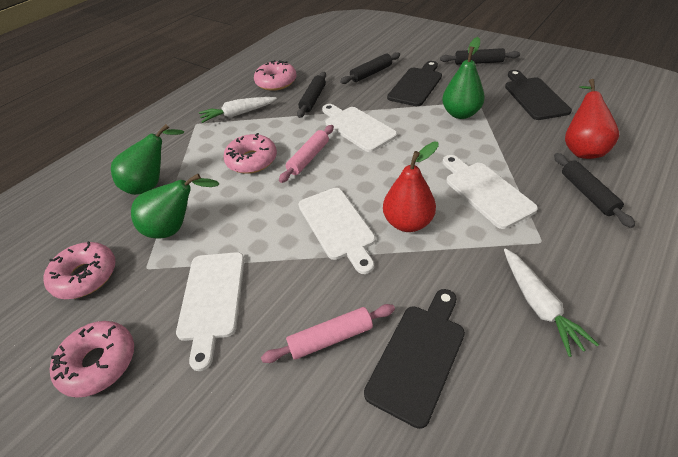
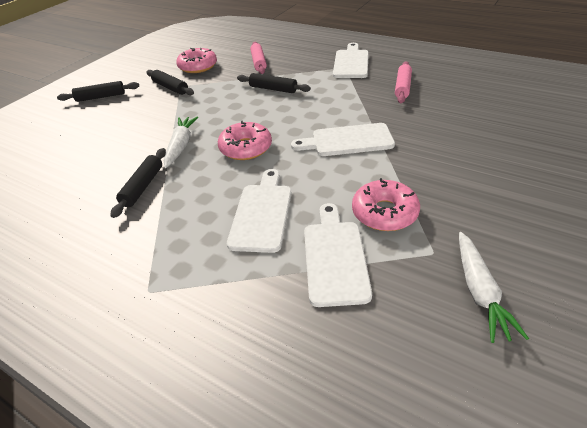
black cutting board: [364,289,465,429] [387,61,442,106] [505,70,572,120] = 3 -> none = 0
green pear: [111,124,184,195] [131,173,220,239] [442,37,485,119] = 3 -> none = 0
pink donut: [43,241,116,299] [50,321,134,398] [223,133,277,174] [254,60,296,91] = 4 -> [176,48,217,73] [218,121,272,160] [352,178,420,231] = 3
red pear: [383,142,439,232] [565,79,619,159] = 2 -> none = 0

